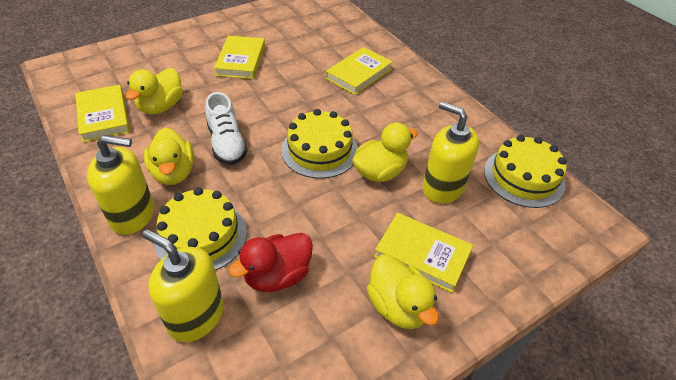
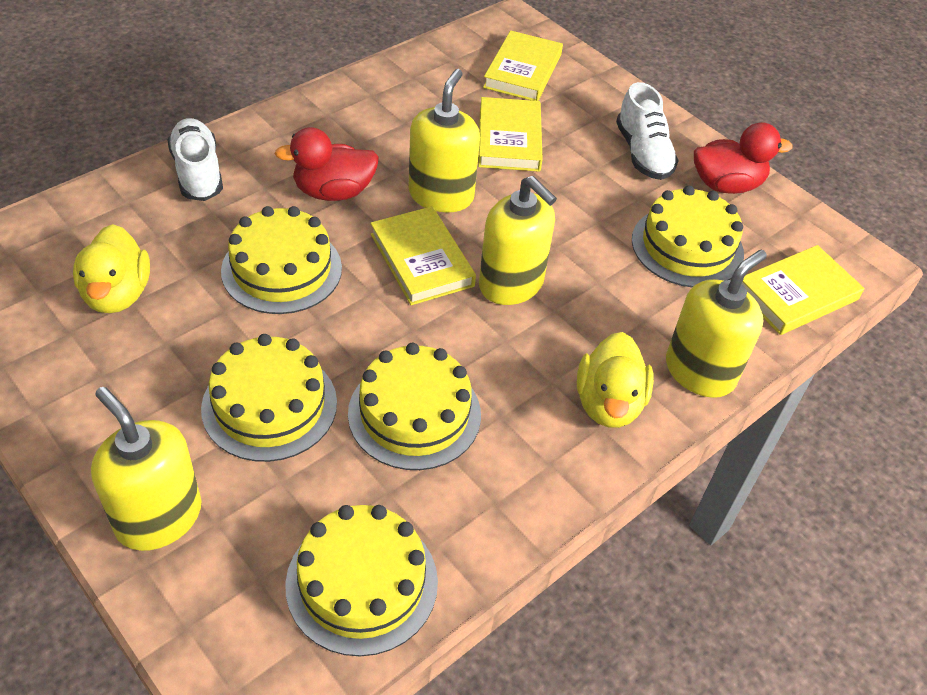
red duck: [229,233,313,292] = 1 -> [274,127,379,201] [694,122,793,194] = 2
white shoe: [205,92,248,165] = 1 -> [167,118,223,201] [616,82,679,180] = 2
yellow cake: [154,187,247,271] [281,109,358,179] [484,135,567,208] = 3 -> [201,334,337,462] [221,206,342,314] [285,505,438,657] [348,343,481,470] [632,186,744,287] = 5
yellow duck: [126,68,183,114] [144,127,194,185] [352,122,418,182] [367,255,439,329] = 4 -> [73,224,150,313] [577,332,654,428] = 2
yellow soap dispenser: [87,135,154,235] [142,229,224,342] [422,101,479,204] = 3 -> [91,387,201,551] [409,69,480,213] [479,176,557,305] [666,250,767,398] = 4

